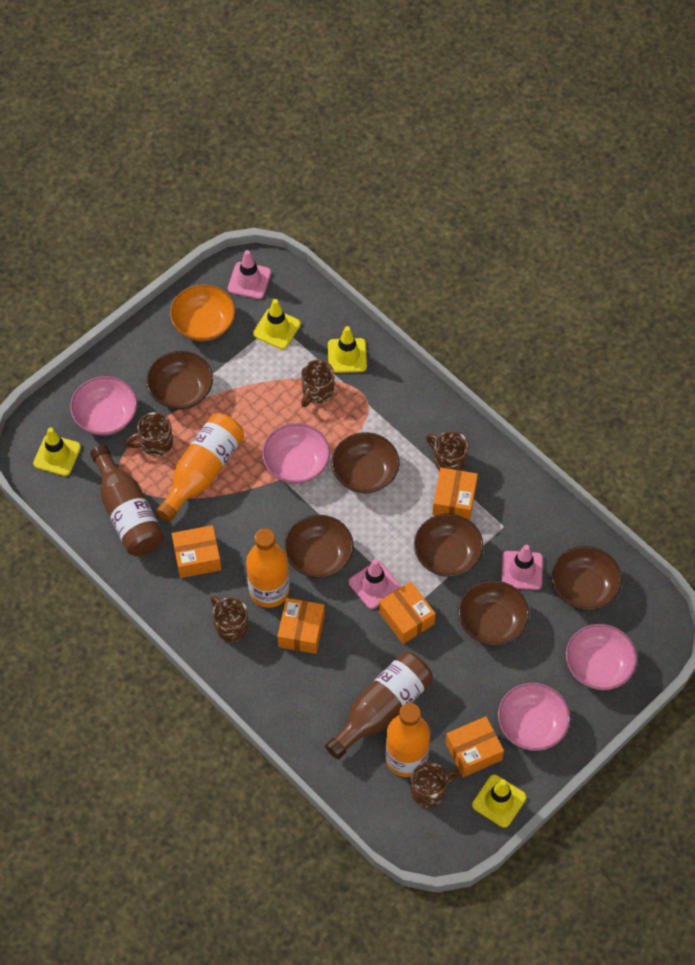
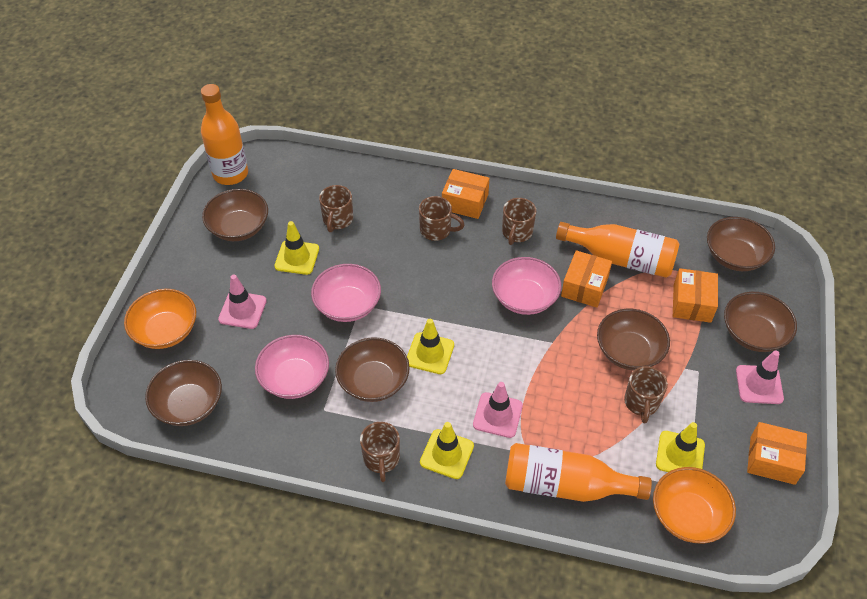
brown bottle: [90,445,164,556] [325,652,433,759] = 2 -> none = 0
orange bowl: [170,284,235,341] = 1 -> [124,289,196,349] [653,467,736,543] = 2
orange box: [172,525,221,578] [277,598,325,654] [379,581,436,644] [432,467,478,520] [445,716,504,777] = 5 -> [442,169,489,219] [561,250,612,308] [673,268,718,323] [747,422,807,485] = 4
pink bowl: [70,376,137,436] [262,423,330,484] [498,683,570,751] [566,624,637,690] = 4 -> [255,335,329,399] [311,264,381,322] [492,257,561,315] = 3

